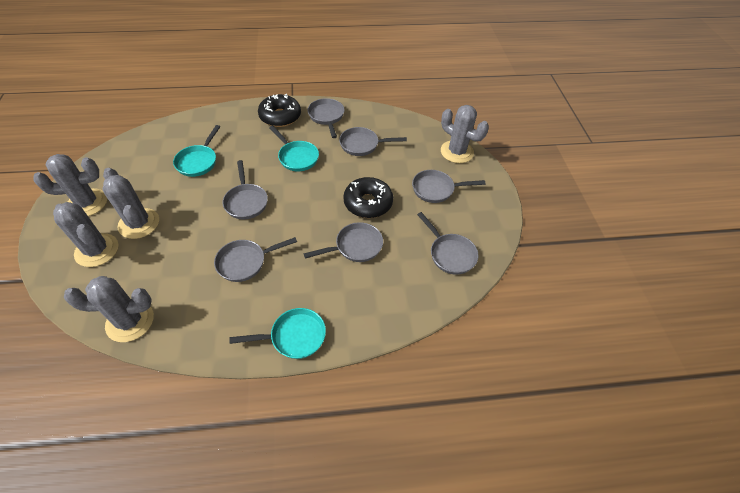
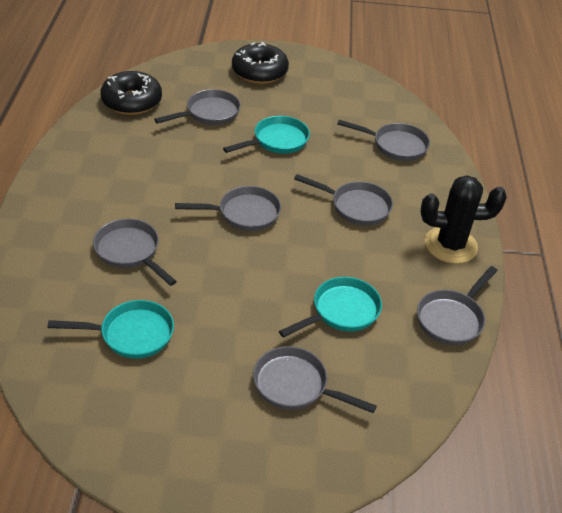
black cactus: none = 0 -> [420,175,507,264] = 1
grey cactus: [33,154,107,216] [53,202,118,267] [64,276,154,342] [103,168,159,239] [441,105,489,163] = 5 -> none = 0

